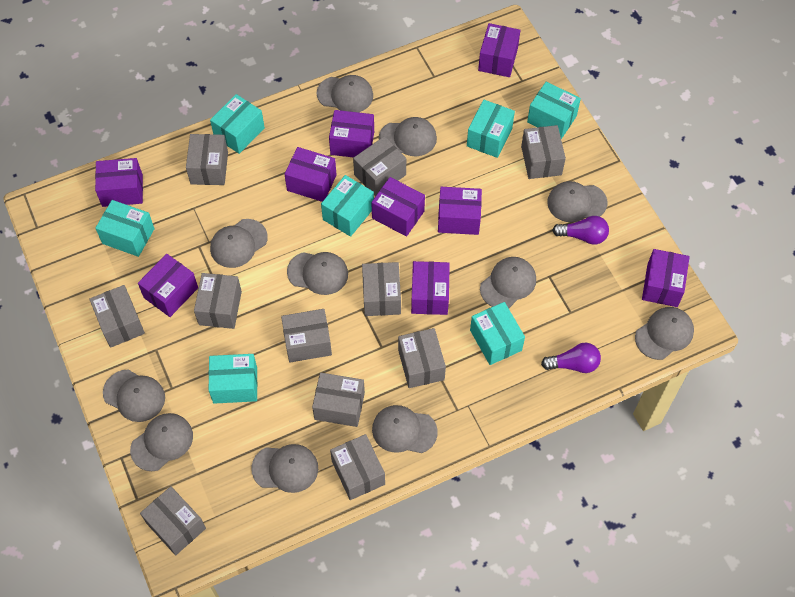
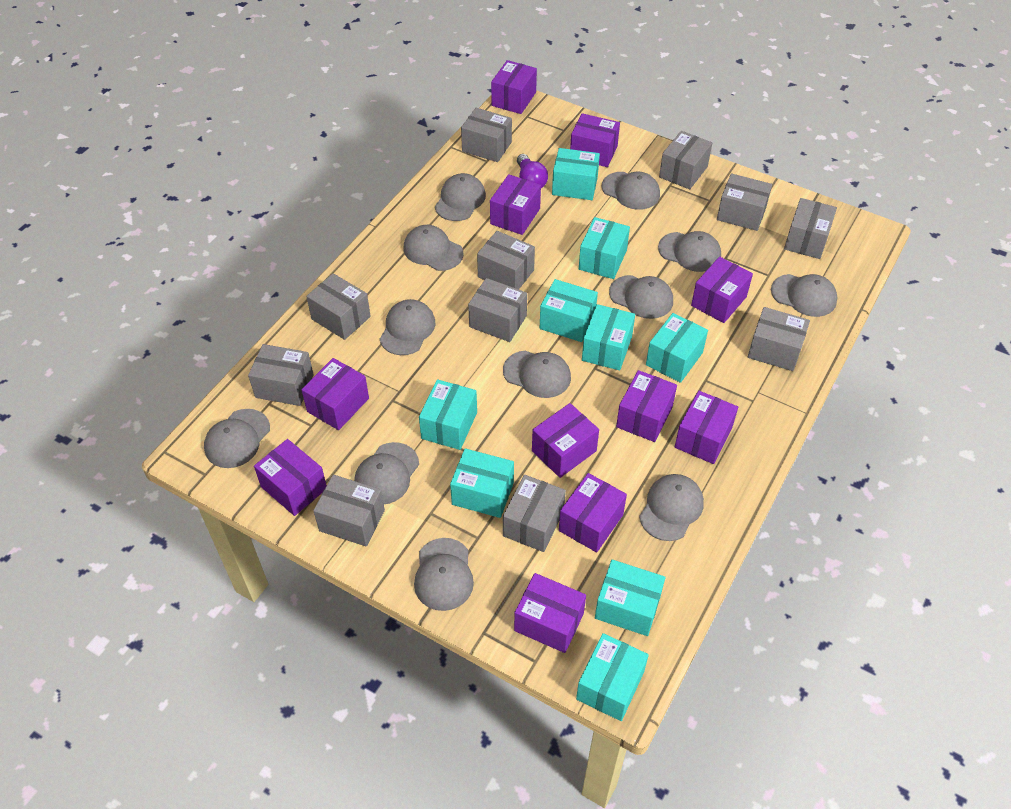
grey cap: [103,370,165,422] [130,413,193,471] [210,219,268,268] [251,444,318,493] [287,252,348,295] [317,75,373,112] [372,405,438,453] [379,117,437,156] [480,257,536,308] [547,181,607,222] [635,307,694,360] = 11 -> [204,409,270,468] [354,442,419,504] [380,299,435,355] [404,225,464,271] [414,538,474,611] [435,173,486,221] [503,350,571,398] [601,172,660,210] [609,275,673,319] [639,474,704,541] [658,231,721,272] [771,274,837,317] = 12
purple box: [95,158,143,207] [138,254,198,317] [284,147,337,202] [329,110,374,158] [371,177,425,237] [411,261,450,315] [438,187,482,235] [478,23,521,77] [642,249,690,307] = 9 -> [254,439,327,516] [302,358,369,430] [490,174,541,235] [491,60,537,114] [514,573,586,653] [532,403,599,478] [559,473,627,552] [570,113,620,167] [616,370,677,442] [675,391,738,464] [691,257,753,323] = 11
purple light bulb: [541,343,601,373] [552,216,609,245] = 2 -> [517,154,548,188] = 1
turquoise box: [95,200,155,257] [209,354,257,404] [210,94,265,154] [321,175,374,237] [467,100,515,158] [470,302,525,365] [527,82,581,139] = 7 -> [419,379,477,450] [450,448,514,518] [540,279,598,342] [552,148,600,200] [576,633,649,721] [579,217,630,279] [582,304,635,370] [595,560,665,636] [646,313,708,383] = 9

